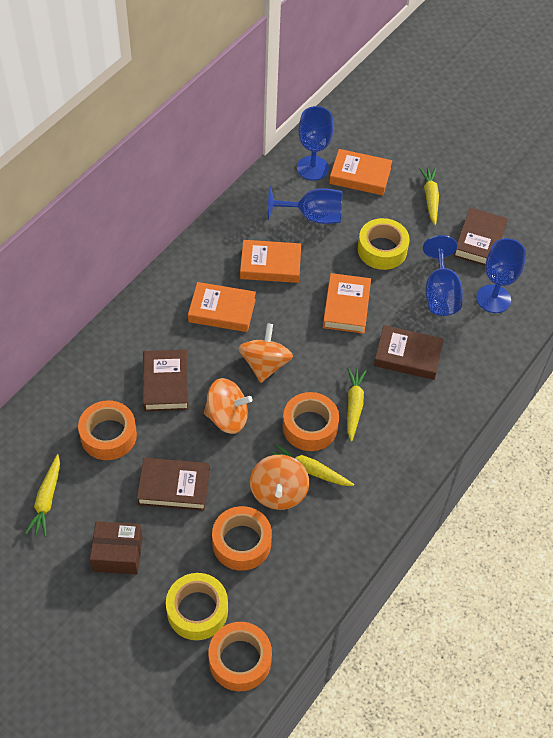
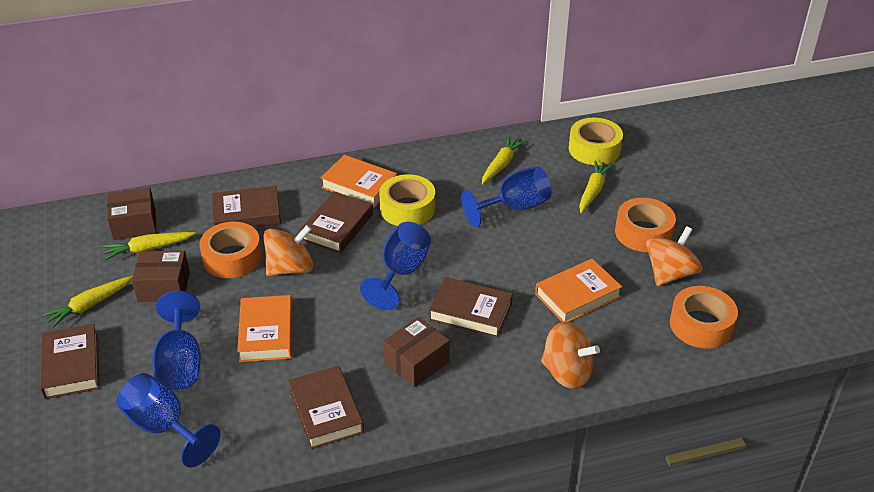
brown book: [137,458,210,510] [143,350,189,411] [374,325,444,380] [453,208,508,265] = 4 -> [40,324,100,399] [212,186,281,228] [288,366,364,449] [300,191,373,253] [429,277,513,338] = 5
brown box: [90,521,143,574] = 1 -> [107,188,157,240] [132,251,190,302] [383,317,450,387] = 3
orange book: [188,282,256,332] [240,240,301,283] [323,273,371,334] [329,149,392,195] = 4 -> [237,295,292,362] [321,155,397,208] [535,259,622,322] = 3
orange tape: [78,400,137,460] [208,622,272,691] [212,506,272,571] [283,392,339,451] = 4 -> [200,222,262,278] [615,198,676,252] [670,286,738,348] = 3

